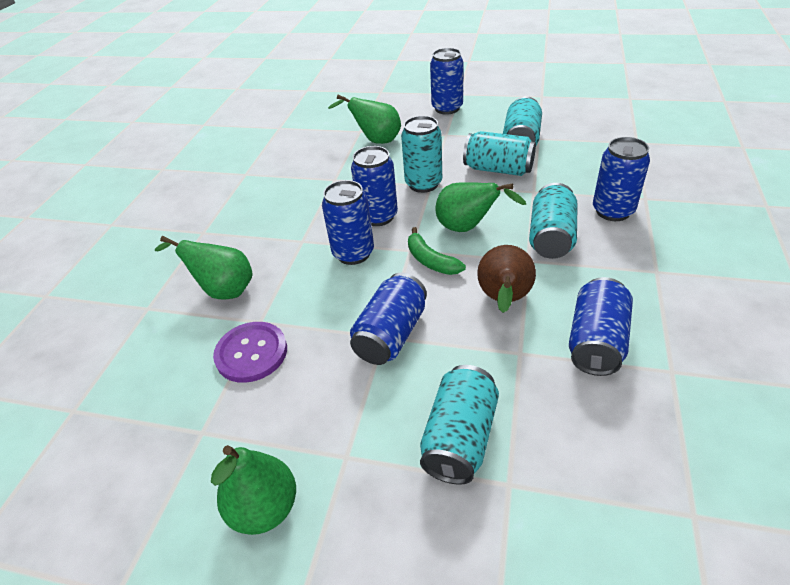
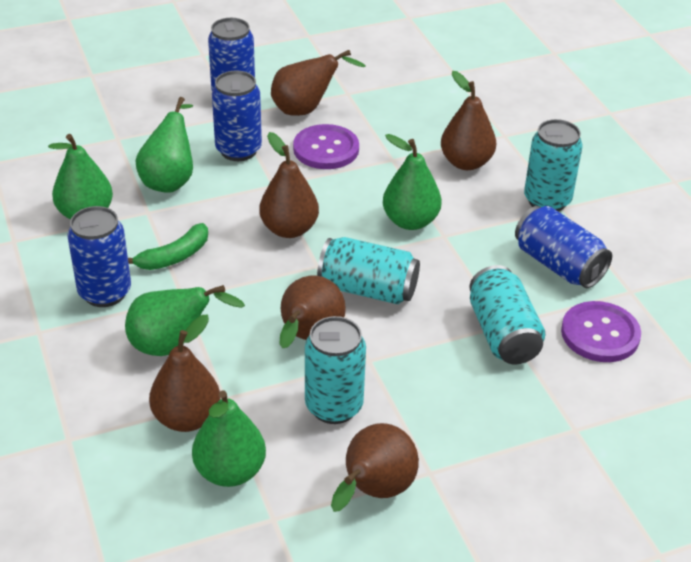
blue can: [322,180,374,265] [350,273,427,365] [351,146,398,226] [430,48,464,115] [569,277,633,376] [593,137,650,221] = 6 -> [68,206,131,307] [208,18,255,91] [212,70,262,161] [515,206,612,288] = 4
brown pear: [477,245,536,313] = 1 -> [149,315,220,432] [260,132,319,238] [271,50,365,116] [280,276,346,348] [331,423,419,512] [441,71,496,170] = 6
green pear: [155,236,253,299] [211,445,296,535] [328,95,401,144] [435,182,526,232] = 4 -> [48,134,113,220] [125,285,245,356] [136,97,193,192] [192,390,266,487] [383,134,442,230] = 5
purple button: [213,322,287,383] = 1 -> [293,124,359,169] [561,301,641,362] = 2
turquoise can: [401,116,442,193] [420,365,499,485] [463,131,536,176] [503,96,542,145] [529,183,578,259] = 5 -> [305,316,366,424] [317,237,420,304] [469,265,545,364] [524,119,583,212] = 4

